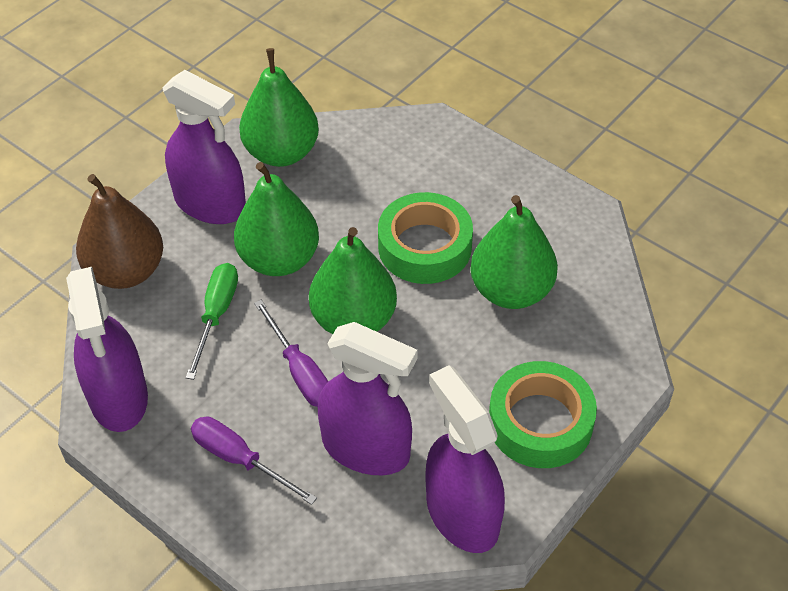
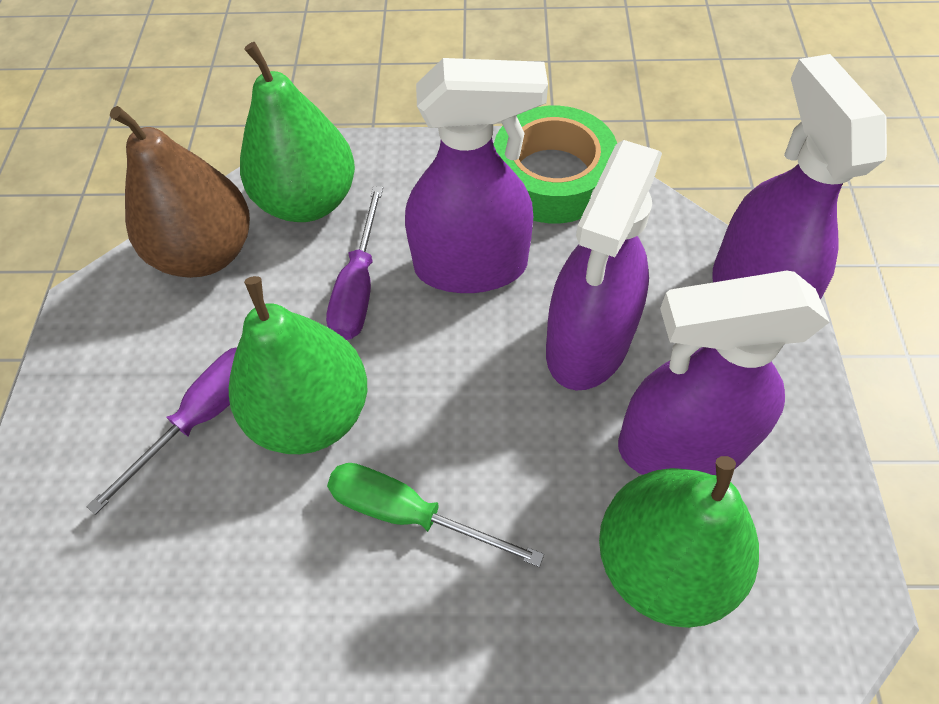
green pear: [234,162,319,276] [239,48,319,167] [309,227,397,334] [470,195,558,309] = 4 -> [229,276,367,454] [240,42,355,222] [599,456,759,628] = 3
green tape: [378,192,473,284] [489,361,597,468] = 2 -> [493,106,617,223] = 1

